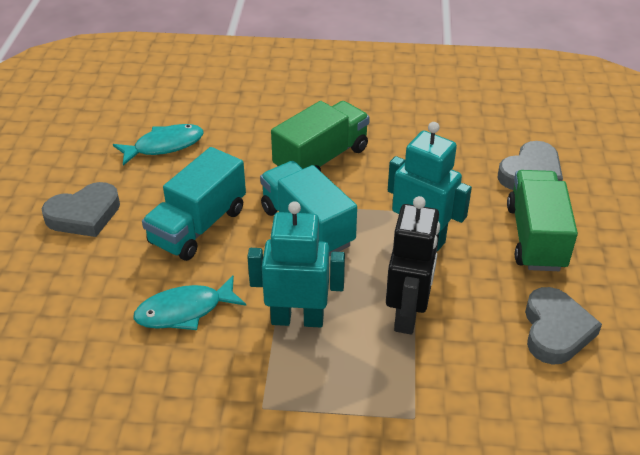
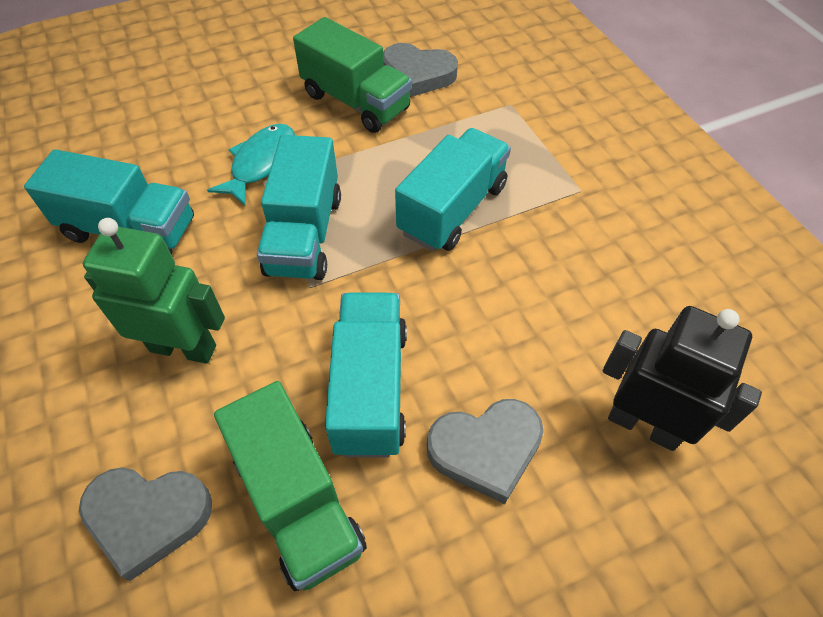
green robot: none = 0 -> [83,218,225,364] = 1
turquoise fish: [113,124,204,166] [133,275,246,330] = 2 -> [207,124,295,207] = 1
turquoise robot: [247,201,345,328] [388,122,472,251] = 2 -> none = 0
turquoise truck: [142,147,246,261] [260,161,357,256] = 2 -> [24,149,194,255] [257,135,341,280] [325,292,407,457] [395,128,511,251] = 4

